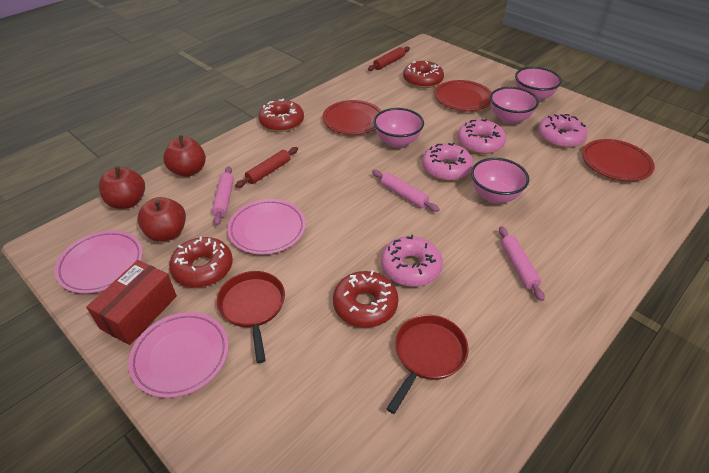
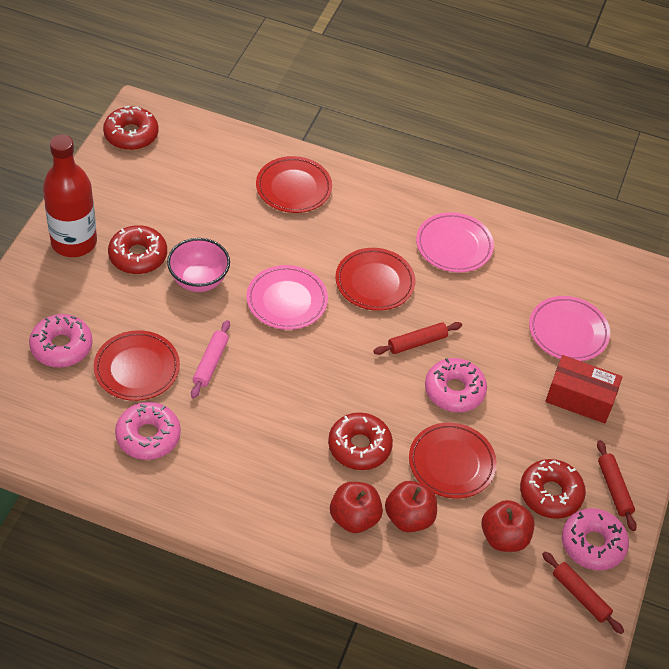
pink bowl: [374,108,424,148] [471,158,529,203] [490,87,539,124] [515,67,562,101] = 4 -> [167,238,230,292] = 1
pink rolling pin: [212,166,234,226] [372,170,440,212] [499,226,545,301] = 3 -> [191,320,230,399] = 1
red bottle: none = 0 -> [43,135,97,257] = 1
red pan: [217,271,285,363] [387,315,469,414] = 2 -> none = 0
red plate: [322,100,382,135] [435,80,492,111] [582,139,655,181] = 3 -> [94,330,180,401] [256,156,332,213] [335,248,415,311] [409,423,497,499] = 4
red rolling pin: [235,147,298,188] [368,47,410,71] = 2 -> [373,322,462,355] [542,552,624,634] [597,440,637,531] = 3

